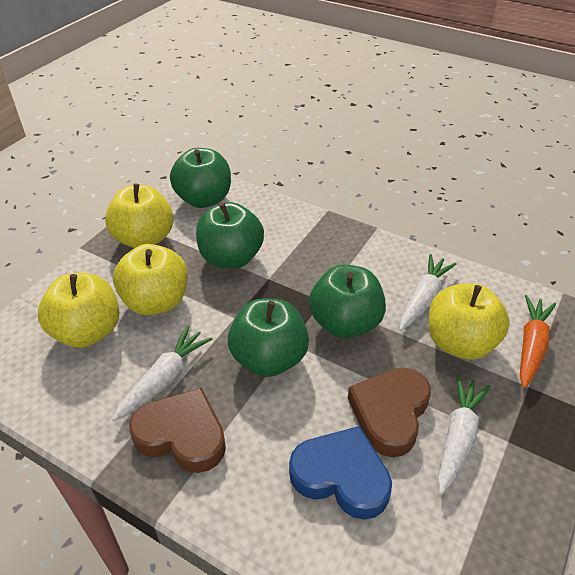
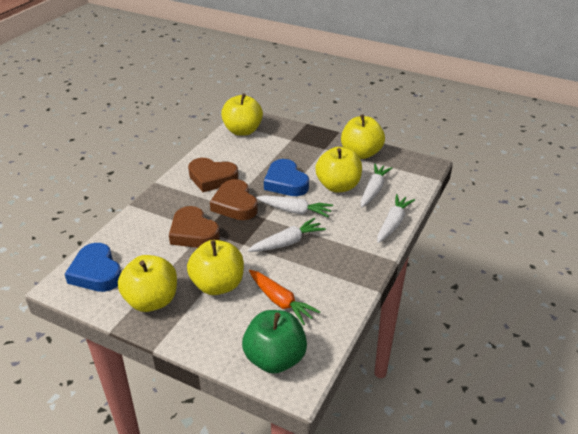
blue heart: [289,426,392,520] = 1 -> [65,243,121,292] [264,159,309,196] = 2
brown heart: [129,388,226,473] [348,368,431,457] = 2 -> [169,206,220,248] [188,158,239,192] [210,179,258,220] = 3
green apple: [170,148,231,208] [196,202,264,269] [228,298,309,377] [309,264,386,338] = 4 -> [242,310,307,374] = 1
white carrot: [112,326,212,421] [399,254,457,331] [438,375,491,495] = 3 -> [248,218,326,252] [256,195,333,218] [361,164,392,207] [377,194,415,243] = 4
yellow apple: [38,273,119,348] [105,184,173,248] [113,244,188,315] [428,283,510,360] = 4 -> [118,255,177,312] [187,240,244,295] [221,94,263,136] [315,147,362,193] [341,114,385,159] = 5

